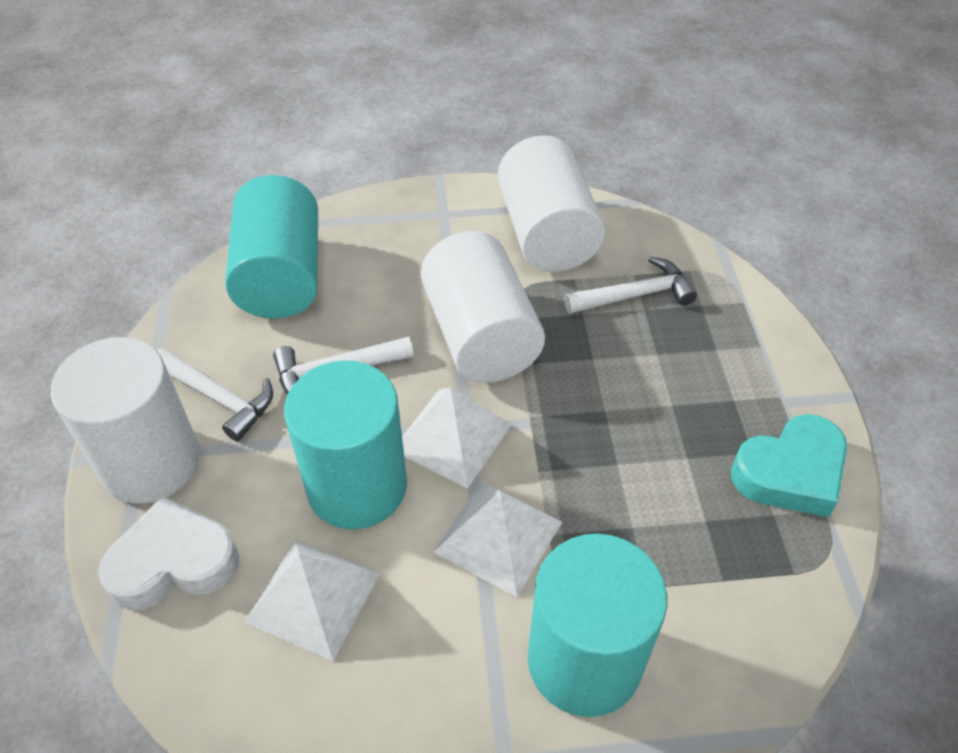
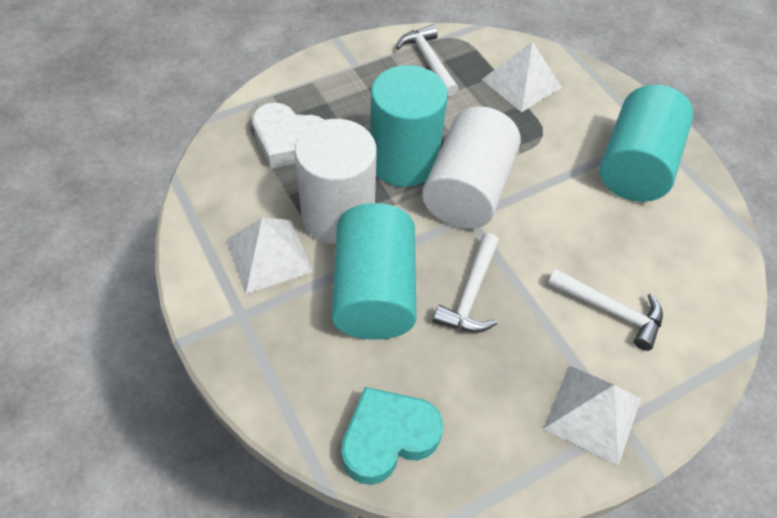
white cylinder: [51,337,200,504] [421,231,545,383] [498,135,605,272] = 3 -> [295,119,377,244] [422,106,521,229] = 2

